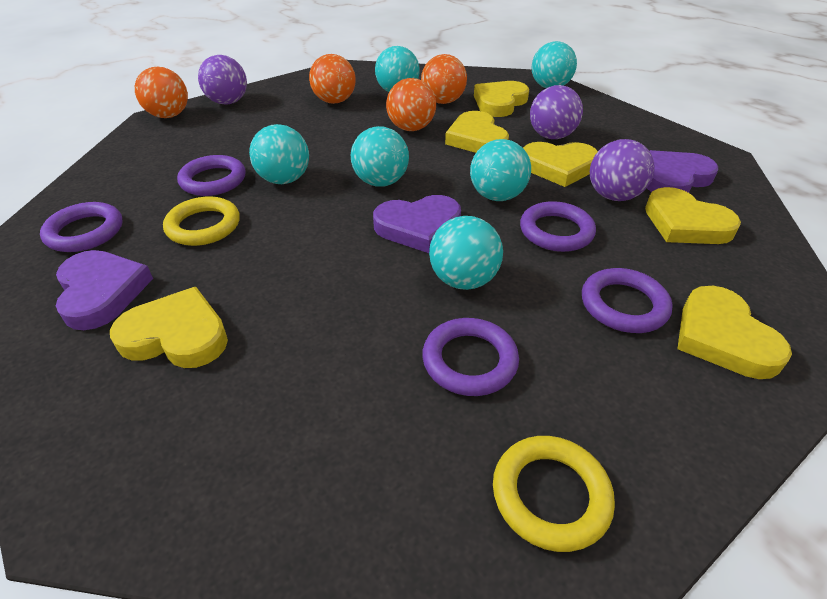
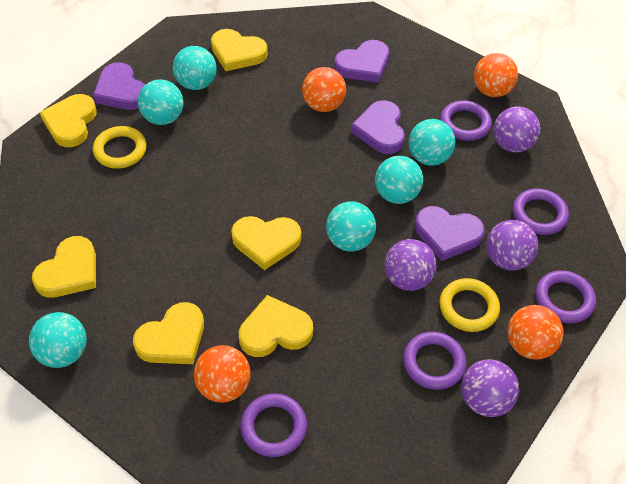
purple ball: [198,55,247,105] [530,85,583,139] [590,139,655,201] = 3 -> [384,239,437,291] [461,359,519,417] [486,220,538,271] [493,106,540,153] = 4
purple heart: [56,250,153,330] [373,195,461,253] [647,150,718,193] = 3 -> [93,62,145,110] [334,40,389,83] [351,100,405,154] [415,206,485,261] = 4

